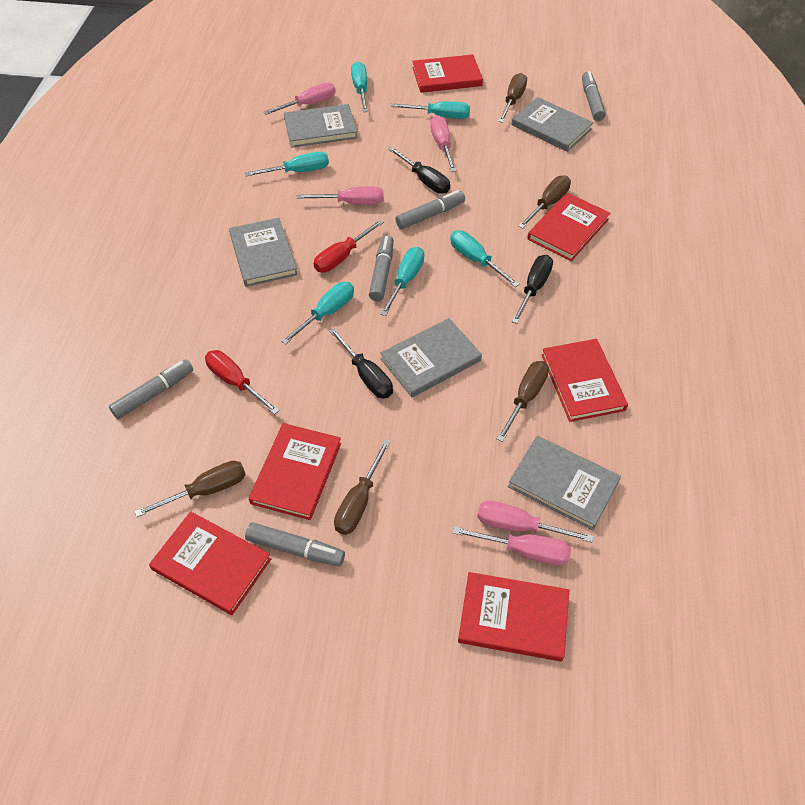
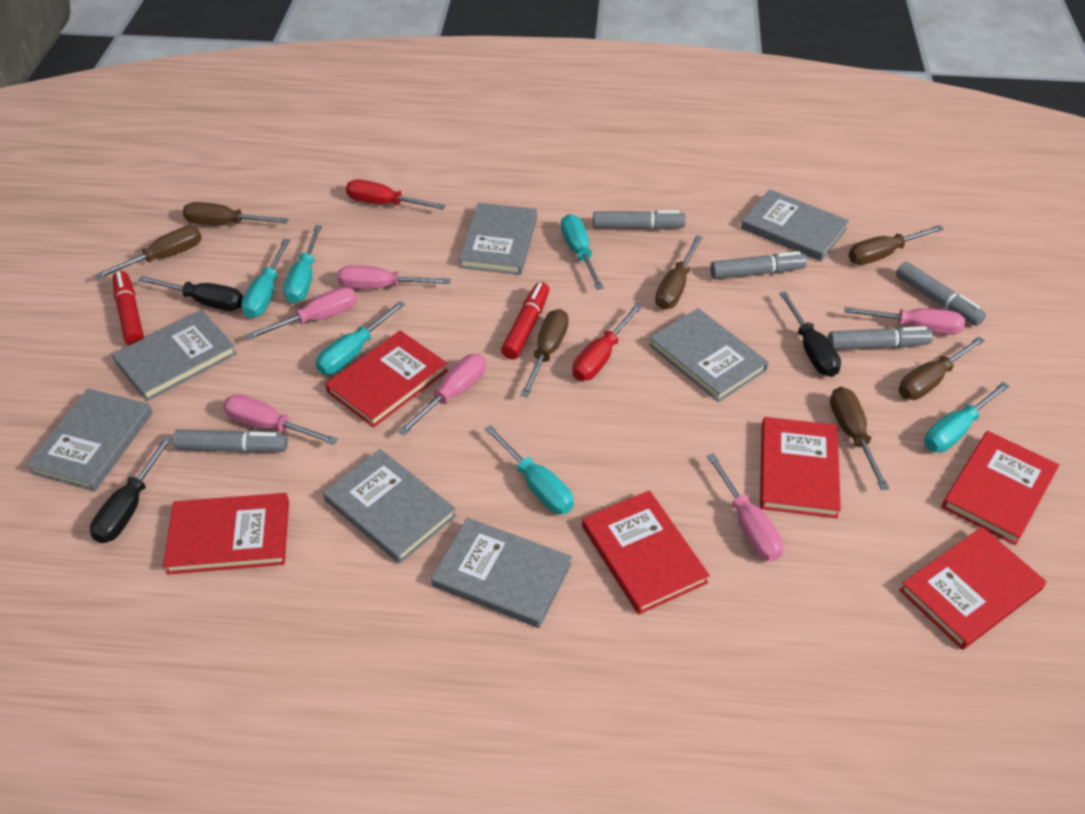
brown screwdriver: [134,461,246,517] [334,439,391,535] [497,361,549,442] [498,73,527,123] [518,175,571,229] = 5 -> [95,226,202,279] [183,202,288,225] [520,309,569,397] [655,235,703,310] [830,387,889,490] [848,225,943,265] [899,336,985,400] = 7
grey book: [229,218,298,287] [284,104,357,148] [380,318,482,397] [508,436,621,530] [512,97,593,152] = 5 -> [26,388,153,491] [112,310,237,401] [323,449,456,564] [431,518,572,628] [459,203,537,275] [649,308,769,402] [741,189,849,261] = 7
pink screwdriver: [263,82,336,115] [297,186,384,205] [430,115,456,172] [453,527,571,565] [477,501,594,542] = 5 -> [223,394,338,445] [246,287,357,340] [337,265,450,289] [398,354,486,436] [706,453,784,561] [844,307,965,335] = 6
red marker: none = 0 -> [113,271,144,345] [501,282,549,360] = 2

